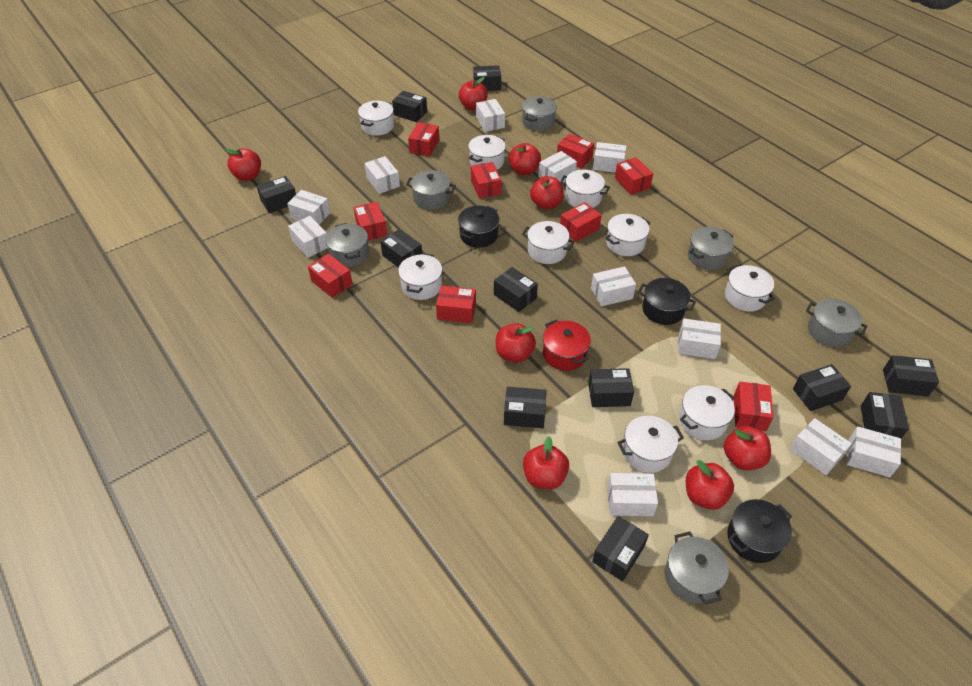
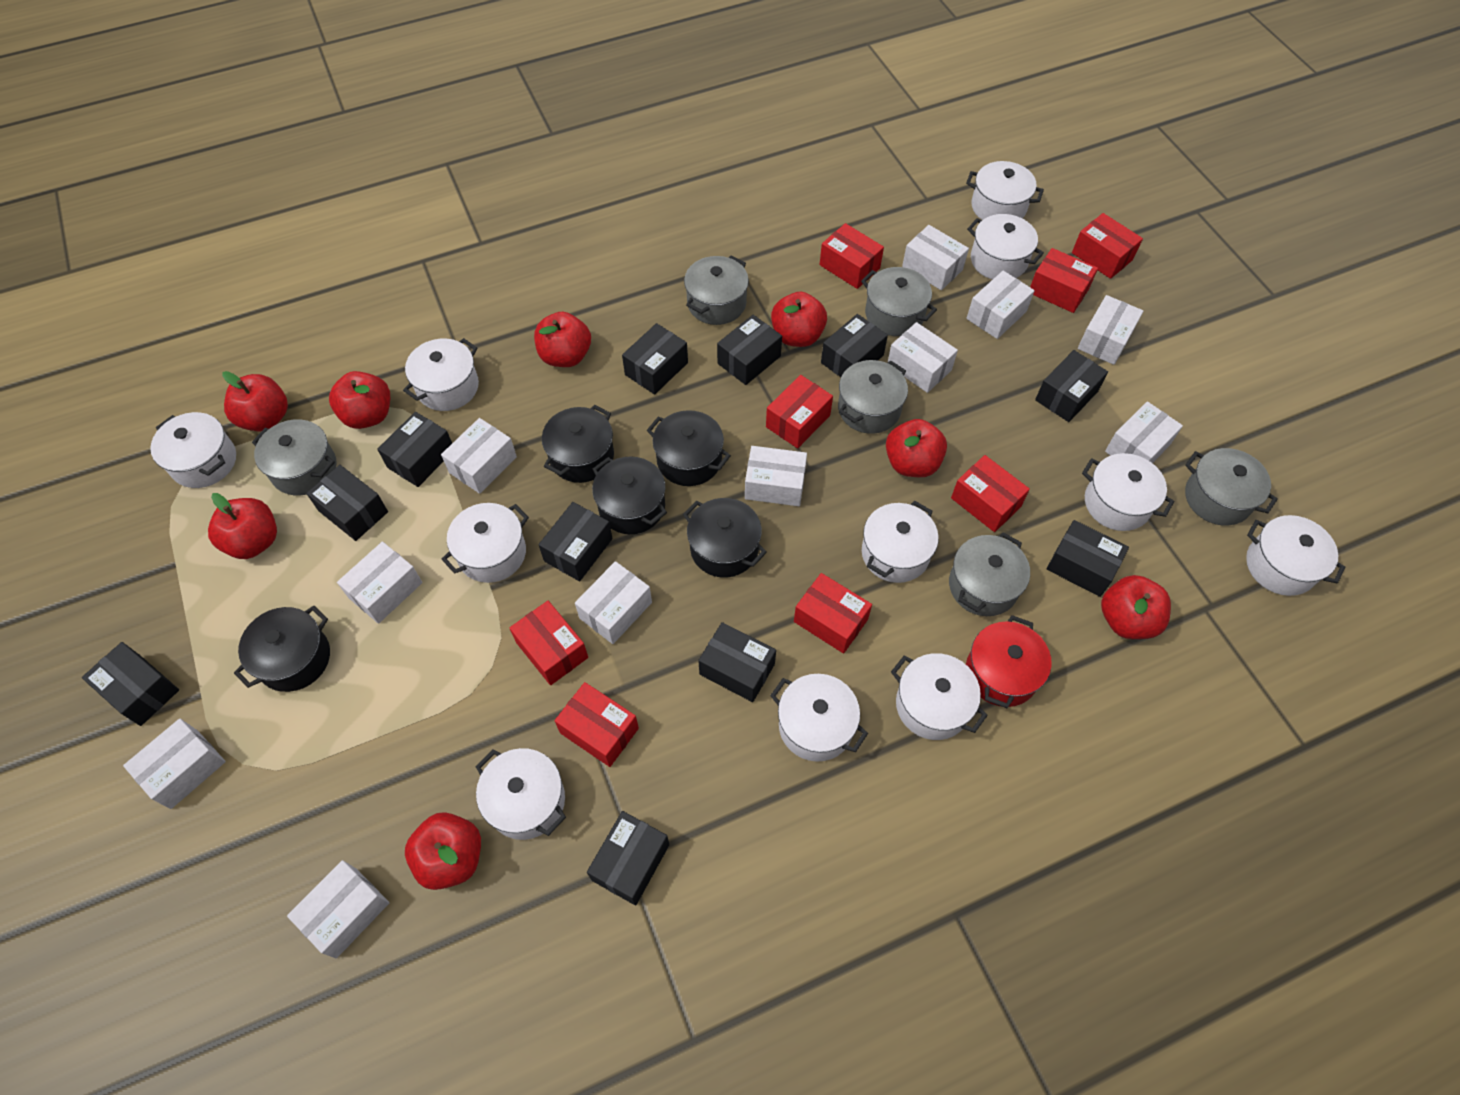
black pot: [458,206,500,248] [638,278,696,325] [727,499,792,563] = 3 -> [234,605,330,692] [542,405,614,483] [592,456,667,534] [647,410,731,486] [683,498,767,578] = 5
red box: [308,254,353,298] [353,202,387,240] [408,122,439,156] [436,286,476,323] [471,162,502,199] [557,134,594,169] [560,202,601,242] [615,157,653,195] [734,382,774,431] = 9 -> [509,601,588,685] [555,682,639,767] [766,375,833,448] [794,573,872,653] [820,223,884,289] [951,455,1030,532] [1030,248,1098,313] [1072,213,1143,279] = 8
white pot: [358,101,394,136] [398,253,442,300] [468,135,506,170] [522,221,575,264] [560,170,610,208] [605,214,650,256] [617,416,684,473] [679,385,735,440] [725,265,775,311] = 9 -> [150,412,236,488] [403,338,479,411] [441,503,529,583] [476,748,566,840] [770,674,868,762] [862,501,939,583] [891,653,988,740] [966,161,1044,220] [967,214,1044,280] [1082,453,1174,531] [1246,515,1346,596] = 11

